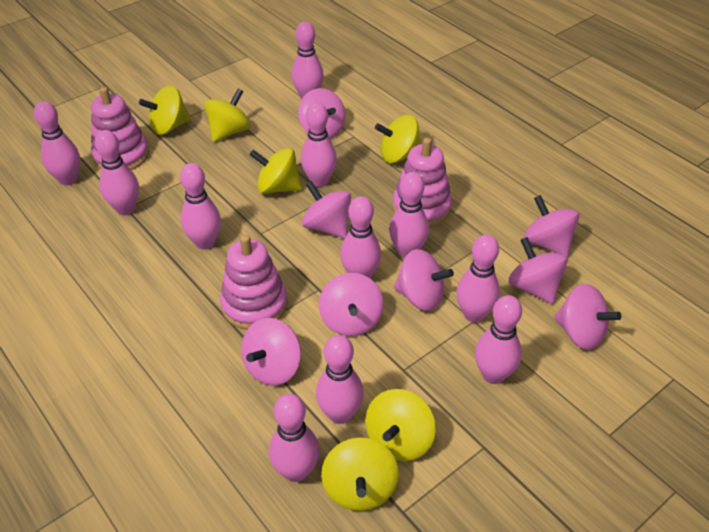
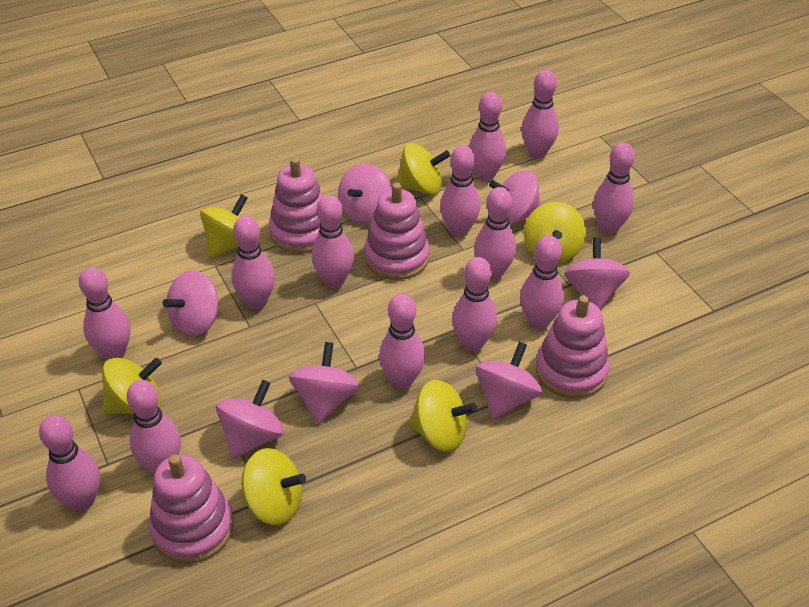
pink bowling pin: [34,101,80,186] [95,130,139,215] [180,163,221,250] [269,394,320,482] [291,21,324,99] [301,102,337,187] [316,335,364,424] [340,196,381,278] [389,172,429,258] [456,234,500,323] [475,295,522,384] = 11 -> [39,415,100,511] [79,267,131,360] [127,380,181,474] [231,216,275,309] [312,195,354,288] [379,294,425,389] [440,145,481,237] [452,257,497,351] [469,92,506,181] [474,187,516,280] [520,236,564,329] [521,70,559,158] [593,143,635,234] = 13
pink spinning top: [241,318,301,386] [298,88,345,138] [302,181,351,239] [319,273,384,336] [394,249,454,311] [509,237,568,304] [524,195,580,257] [554,284,621,350] = 8 -> [162,270,220,337] [216,380,284,459] [289,342,359,424] [338,164,392,224] [476,342,542,419] [489,170,541,225] [565,237,630,309] = 7
pink stacking toy: [91,87,149,170] [220,234,288,330] [393,137,452,227] = 3 -> [149,454,234,564] [269,157,324,253] [364,182,430,280] [535,295,610,398] = 4

